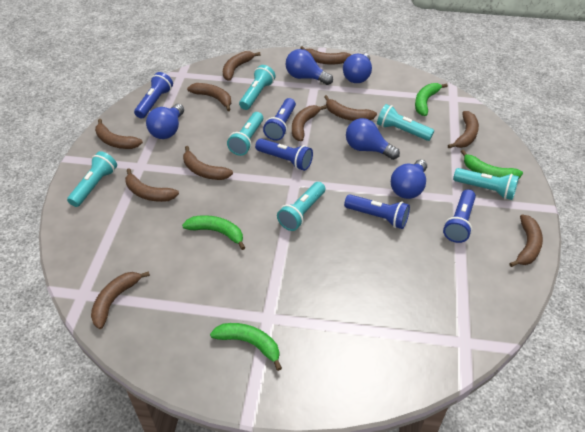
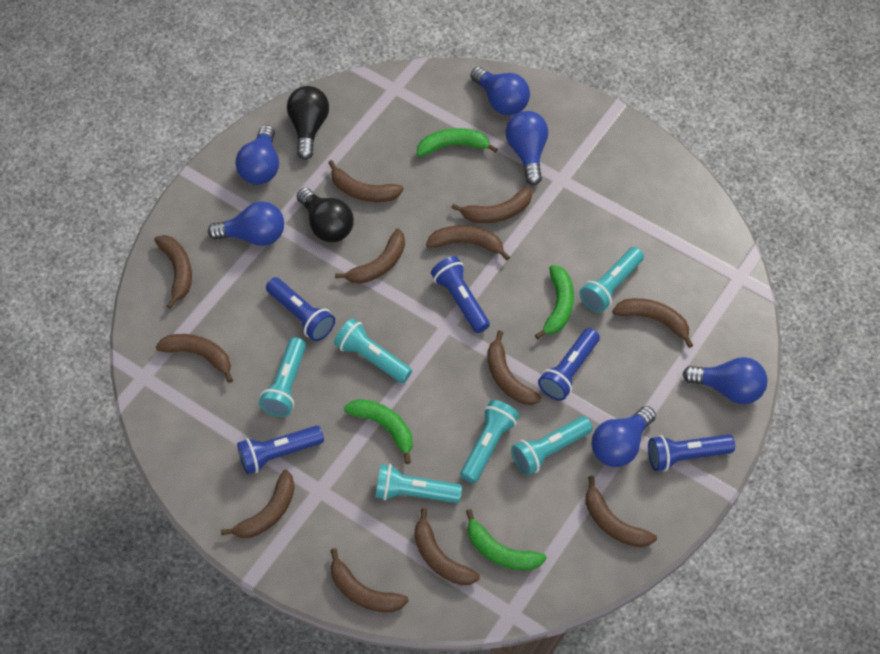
black light bulb: none = 0 -> [287,86,329,160] [297,188,354,242] = 2
blue light bulb: [146,104,184,139] [286,49,333,85] [343,53,372,83] [346,118,400,160] [391,159,427,199] = 5 -> [208,201,284,246] [235,125,279,185] [471,67,530,115] [506,111,548,185] [592,406,656,467] [683,357,767,404] = 6
brown banana: [91,271,150,329] [95,119,143,149] [125,168,179,202] [183,146,233,180] [187,83,231,111] [223,51,261,81] [292,105,327,141] [300,46,351,65] [324,95,377,121] [448,111,479,148] [509,214,543,267] = 11 -> [154,235,192,309] [155,334,233,383] [221,470,295,538] [328,160,404,202] [330,548,409,612] [335,229,405,284] [414,508,480,585] [426,225,510,260] [451,186,532,223] [487,330,541,405] [586,476,657,548] [612,298,693,348] = 12

